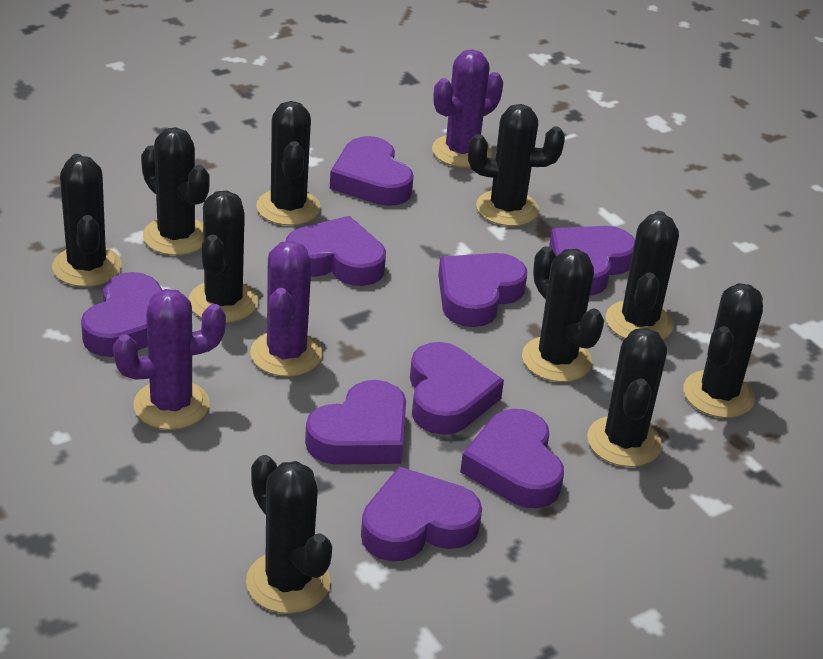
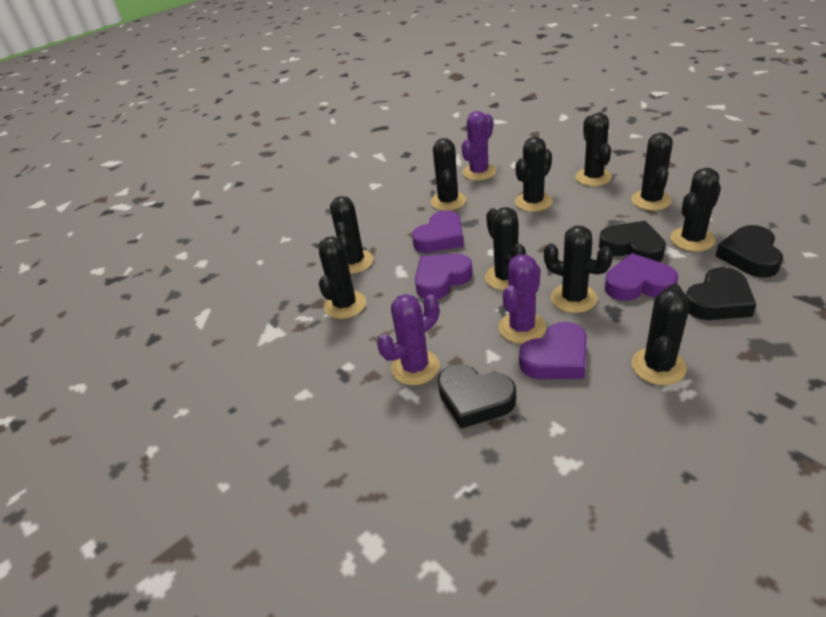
black heart: none = 0 -> [438,364,516,429] [599,221,666,262] [686,267,757,320] [716,225,783,277] = 4
purple heart: [81,272,162,357] [286,216,386,286] [305,380,406,465] [330,136,414,206] [361,466,482,561] [410,342,504,435] [438,253,527,327] [460,409,564,508] [549,226,635,296] = 9 -> [412,210,464,253] [415,253,473,299] [519,322,587,379] [605,253,678,301] = 4

